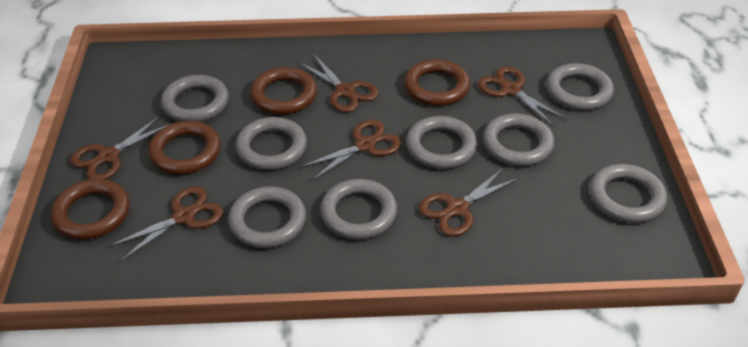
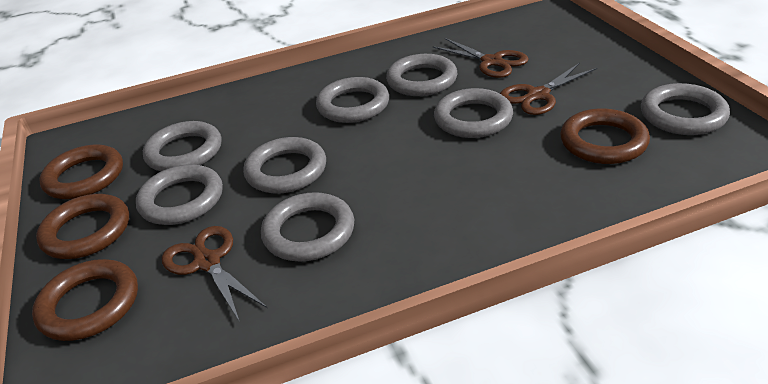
brown scissors: [70,116,172,180] [108,186,223,262] [299,54,379,113] [300,120,402,181] [419,168,520,236] [478,66,567,127] = 6 -> [162,226,267,322] [432,38,528,78] [500,63,597,115] = 3

